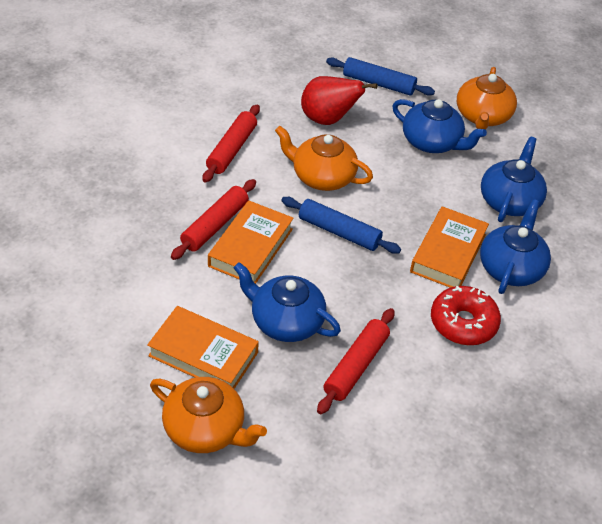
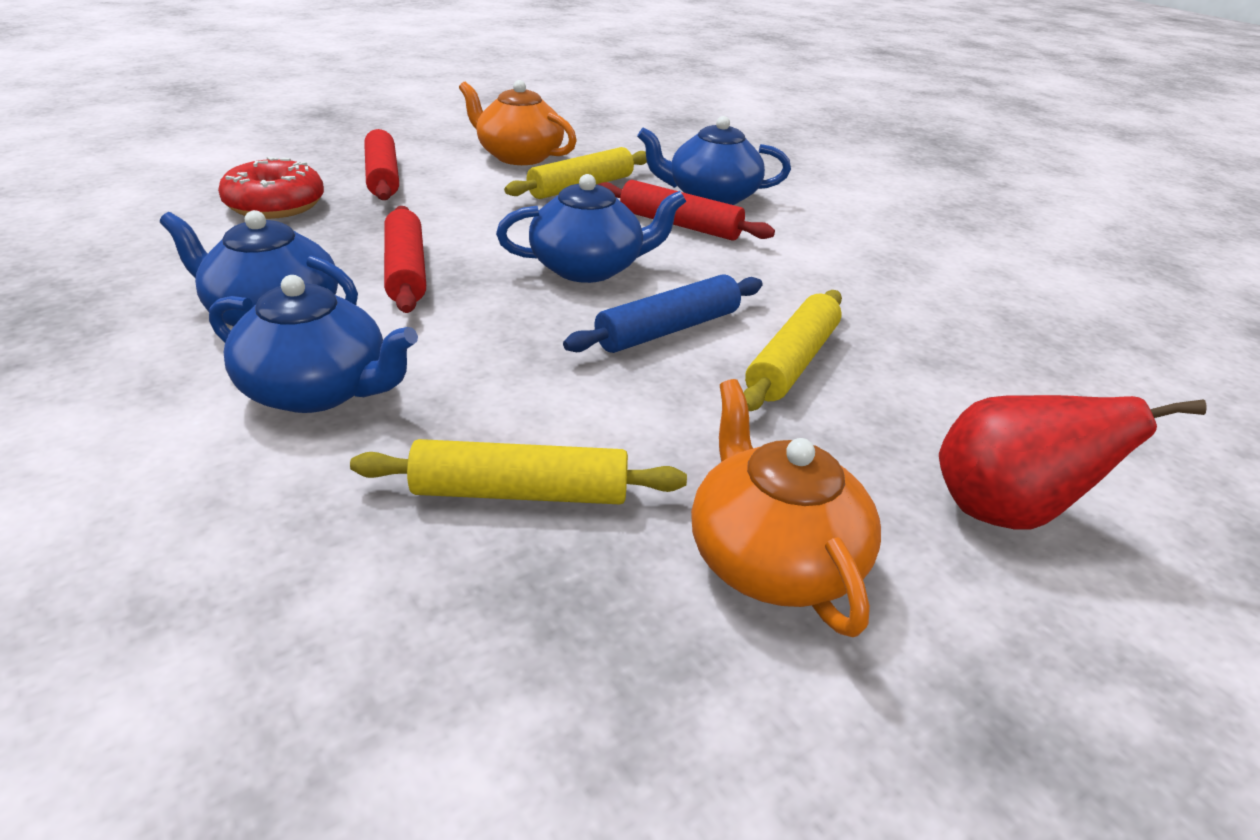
blue rolling pin: [282,197,401,254] [326,57,435,96] = 2 -> [563,274,763,353] = 1
orange book: [147,306,259,389] [208,200,293,284] [410,206,489,288] = 3 -> none = 0
orange teapot: [150,377,267,453] [275,126,373,191] [457,67,517,130] = 3 -> [459,80,577,165] [691,379,881,637] = 2
yellow rolling pin: none = 0 -> [350,439,687,504] [504,147,647,199] [743,290,842,411] = 3

